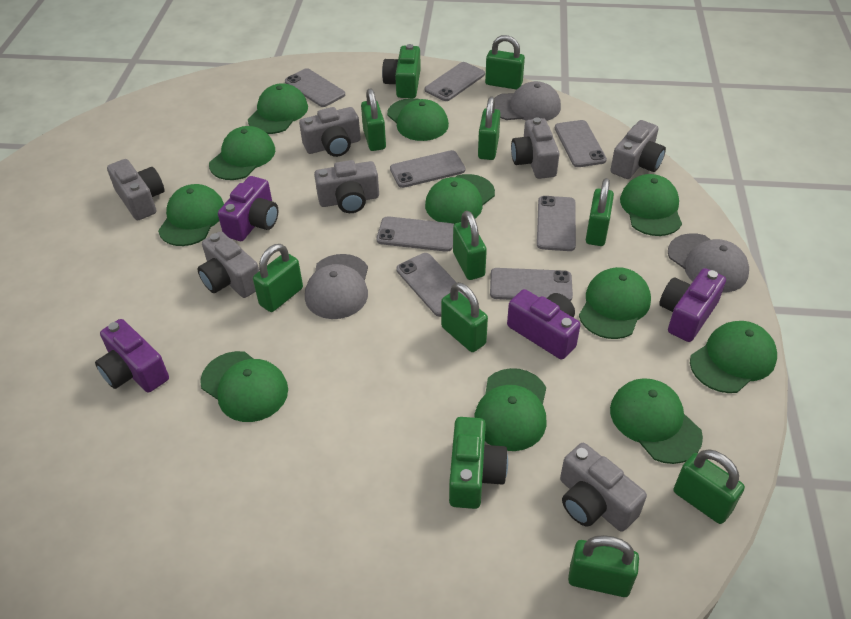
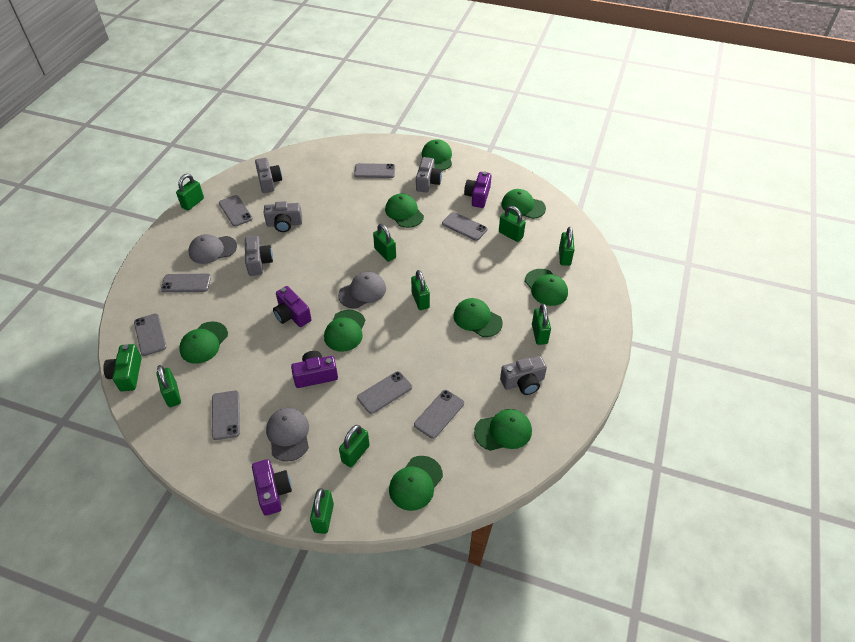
green camera: [382,44,421,98] [449,417,508,509] = 2 -> [103,344,142,391] = 1
green cap: [158,184,224,246] [200,351,288,422] [209,126,275,180] [248,83,308,134] [387,98,449,141] [425,174,495,224] [474,368,546,451] [579,267,651,339] [610,378,703,464] [620,174,682,236] [690,321,777,393] = 11 -> [179,321,228,364] [324,310,366,352] [385,193,424,228] [389,456,443,511] [422,139,452,171] [454,298,503,337] [474,409,532,451] [501,189,546,219] [525,269,568,306] = 9
grey camera: [107,159,165,220] [197,231,259,298] [299,107,361,157] [314,160,379,213] [511,117,560,179] [560,443,647,532] [610,120,666,179] = 7 -> [245,236,273,276] [255,158,282,193] [264,201,302,232] [416,157,442,192] [500,356,547,395] = 5

